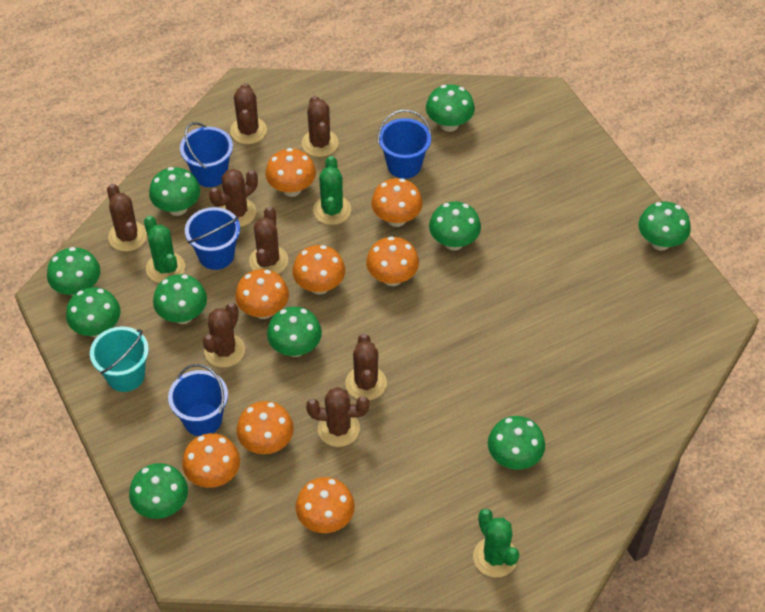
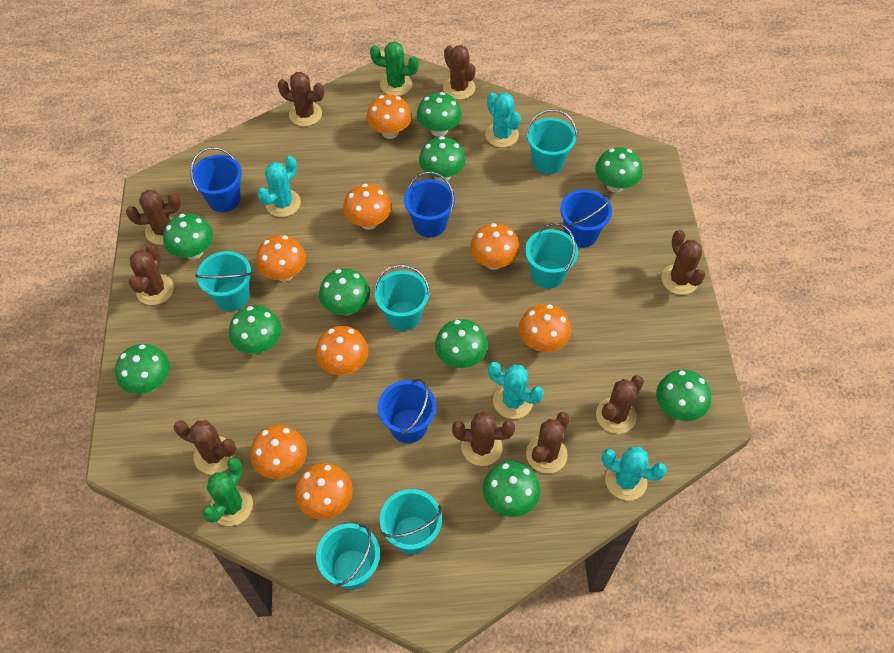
brown cactus: [107,184,147,252] [203,303,245,367] [209,169,258,227] [230,83,267,144] [249,206,288,274] [302,96,339,157] [306,387,369,447] [345,334,387,400] = 8 -> [126,190,181,245] [129,244,174,305] [174,420,236,474] [278,72,324,126] [443,45,475,100] [452,411,515,466] [526,412,570,473] [596,375,644,434] [661,230,705,295] = 9
green cactus: [144,216,185,283] [313,156,351,225] [473,509,519,577] = 3 -> [202,458,253,526] [370,42,419,96] = 2
turquoise bucket: [90,326,149,392] = 1 -> [195,251,252,311] [316,524,380,589] [374,264,430,331] [380,489,442,554] [525,223,578,289] [526,109,577,174] = 6
turquoise cactus: none = 0 -> [257,156,301,217] [485,92,521,148] [488,362,544,419] [601,447,667,500] = 4

